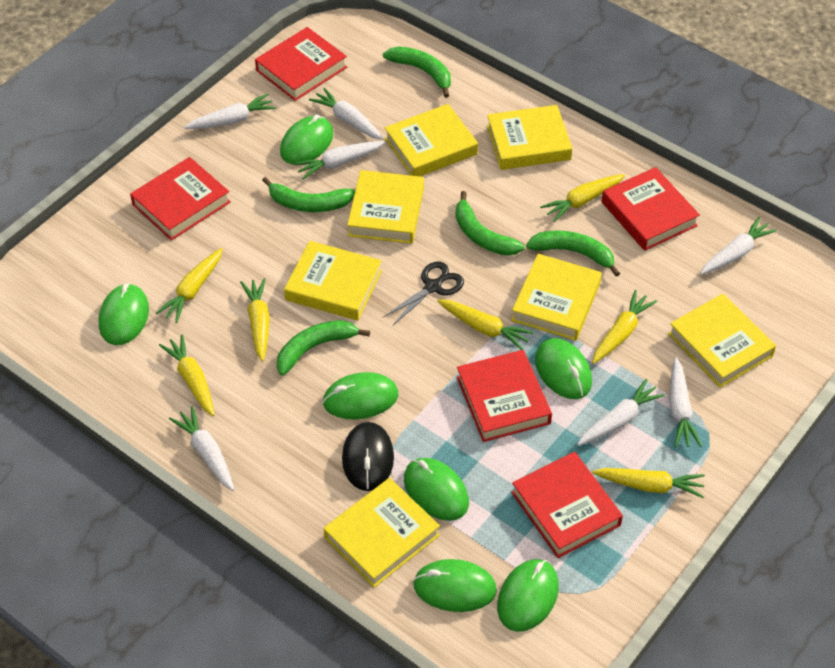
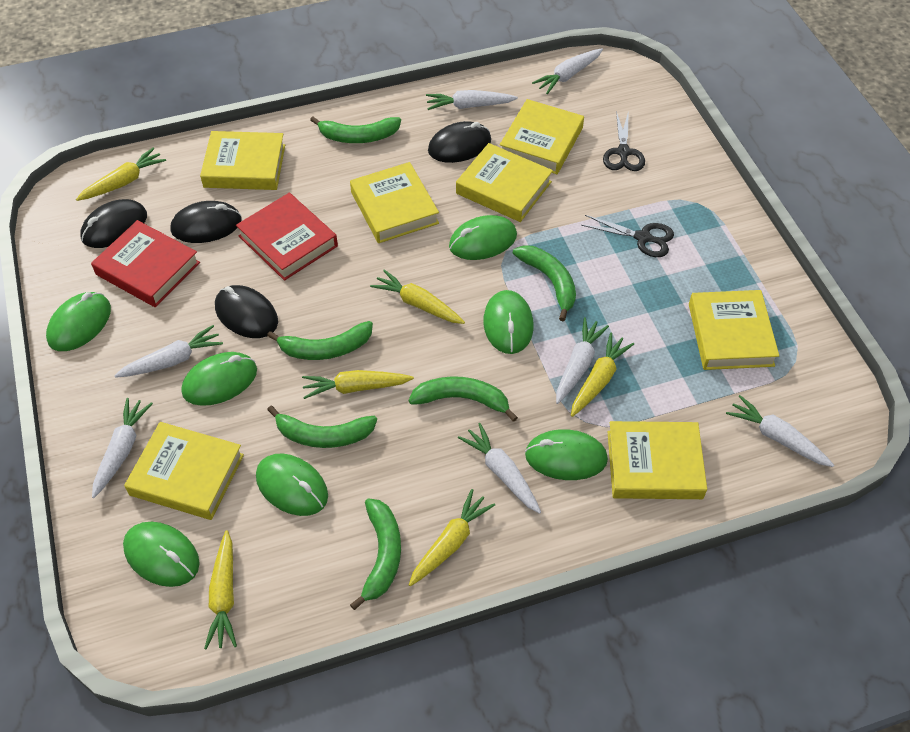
black mouse: [342,422,394,491] = 1 -> [80,199,147,248] [170,201,242,243] [215,285,278,338] [428,121,491,163] = 4
black scissors: [383,262,464,326] = 1 -> [581,215,674,257] [603,110,645,171] = 2
green banana: [262,177,355,212] [277,320,370,376] [383,46,451,98] [455,191,525,256] [526,230,620,277] = 5 -> [267,321,373,360] [267,406,377,448] [310,117,401,143] [350,498,401,610] [409,376,518,422] [513,245,576,322] = 6
red book: [130,157,231,241] [255,27,347,101] [457,350,552,442] [511,452,623,558] [601,167,700,251] = 5 -> [91,220,200,307] [236,193,338,281] = 2
yellow carrot: [156,248,223,323] [159,334,214,416] [240,278,270,362] [437,299,534,350] [540,174,625,222] [592,290,657,364] [592,468,705,498] = 7 -> [76,148,166,201] [204,530,237,650] [302,370,414,399] [370,269,465,324] [409,489,495,586] [571,333,634,417] = 6

